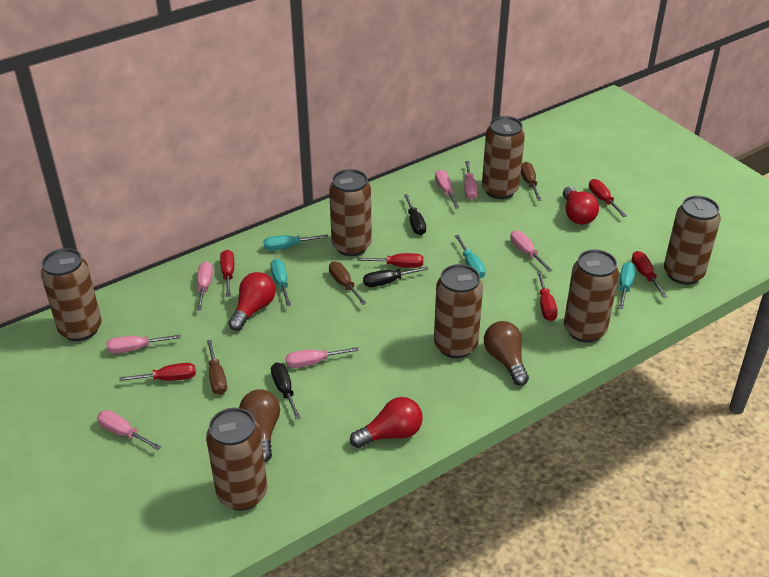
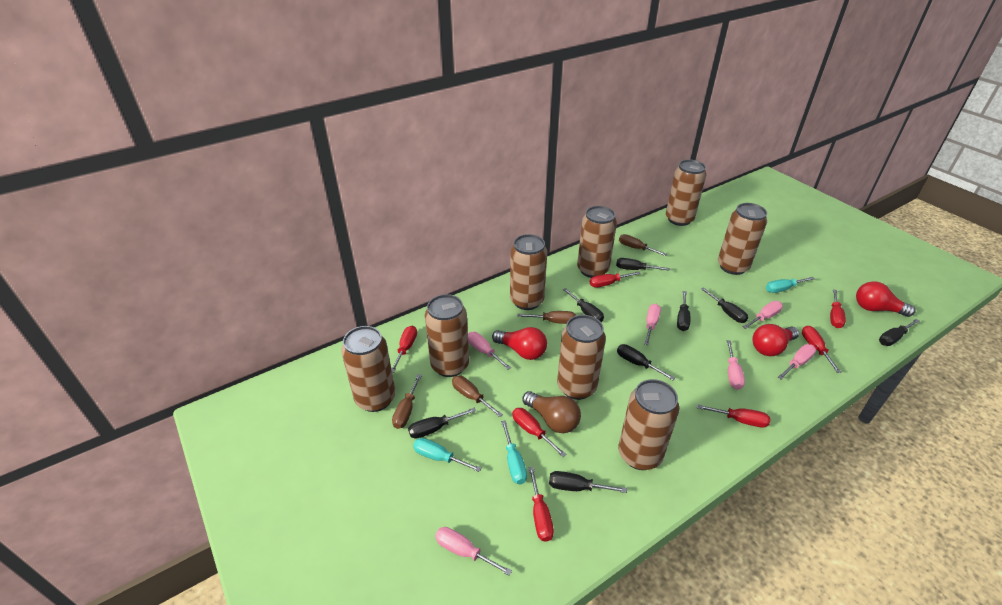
black screwdriver: [271,363,301,419] [363,267,429,287] [404,194,426,235] = 3 -> [408,408,476,439] [549,471,627,493] [563,288,604,322] [616,258,670,271] [617,344,675,380] [677,291,690,331] [701,287,748,323] [879,319,920,346] = 8
brown can: [41,248,102,341] [206,408,267,511] [329,169,372,256] [434,264,483,358] [482,116,525,199] [564,249,619,343] [664,195,721,285] = 7 -> [341,326,396,412] [425,294,469,377] [510,234,547,310] [557,315,606,400] [577,206,617,278] [618,379,679,470] [666,160,706,226] [718,203,767,275] = 8
brown light bulb: [239,390,280,462] [484,321,529,386] = 2 -> [522,391,581,433] = 1
brown screwdriver: [207,340,227,395] [329,262,367,305] [521,162,541,201] = 3 -> [392,374,422,429] [452,375,503,417] [517,311,576,324] [619,234,667,256] = 4
pink screwdriver: [97,410,161,450] [106,335,181,354] [197,261,213,310] [286,347,359,368] [435,170,460,209] [464,161,478,200] [511,230,552,272] = 7 -> [435,527,512,576] [468,332,511,370] [644,304,661,345] [727,340,745,390] [743,301,783,329] [778,344,816,380] = 6
red screwdriver: [119,363,196,381] [220,250,234,297] [357,253,423,268] [537,272,558,321] [589,179,627,217] [632,251,667,298] = 6 -> [391,326,417,372] [512,408,567,457] [529,467,554,542] [590,271,641,287] [697,404,770,428] [802,325,841,373] [830,289,846,328] = 7
turquoise screwdriver: [263,234,328,251] [271,259,291,306] [455,235,486,279] [619,262,636,309] = 4 -> [413,438,481,472] [501,420,527,484] [766,277,815,293] = 3

